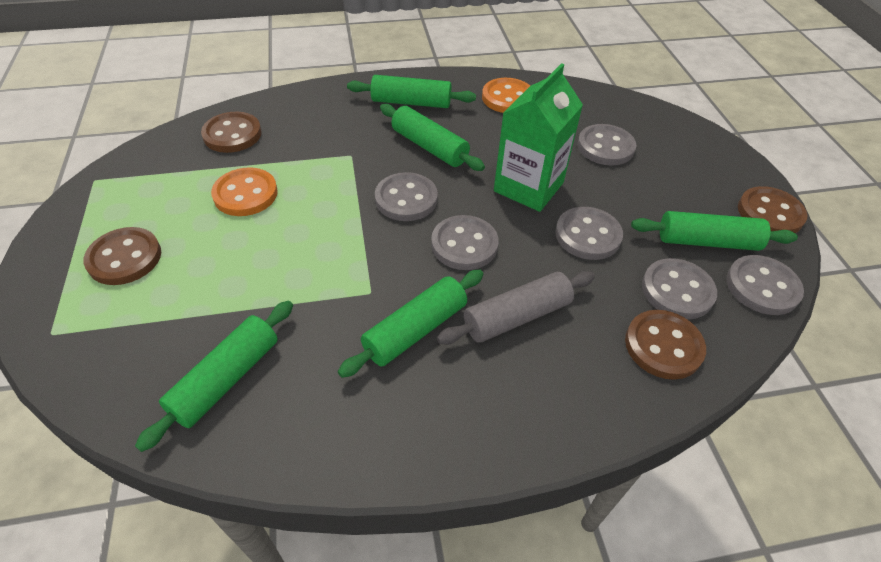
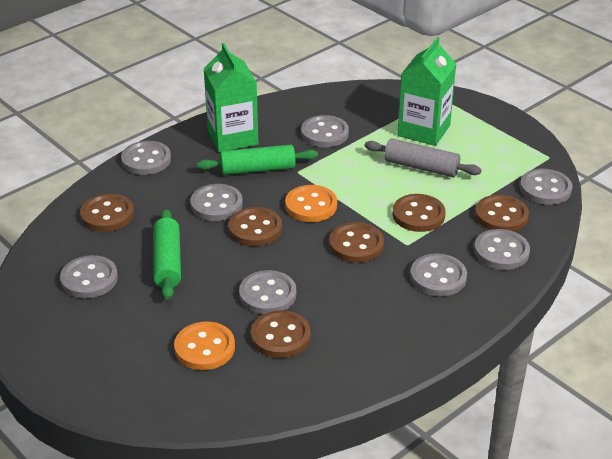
brown button: [83,227,161,285] [201,112,262,153] [625,310,706,380] [738,186,807,233] = 4 -> [80,194,134,232] [229,207,282,246] [251,310,311,358] [329,222,384,263] [393,194,446,232] [475,195,529,232] = 6
green carton: [494,63,583,212] = 1 -> [203,43,259,152] [397,37,456,146] = 2
green rolling pin: [135,301,293,452] [338,270,483,378] [347,75,476,108] [380,104,485,171] [631,211,798,251] = 5 -> [153,209,181,300] [197,145,318,175] = 2
grey button: [375,172,438,221] [431,215,499,270] [555,207,623,260] [578,124,636,165] [642,258,717,320] [726,255,804,315] = 6 -> [60,255,118,298] [121,141,171,175] [190,184,243,221] [239,270,296,314] [301,115,349,147] [410,253,467,296] [474,229,530,270] [520,169,572,205] = 8

